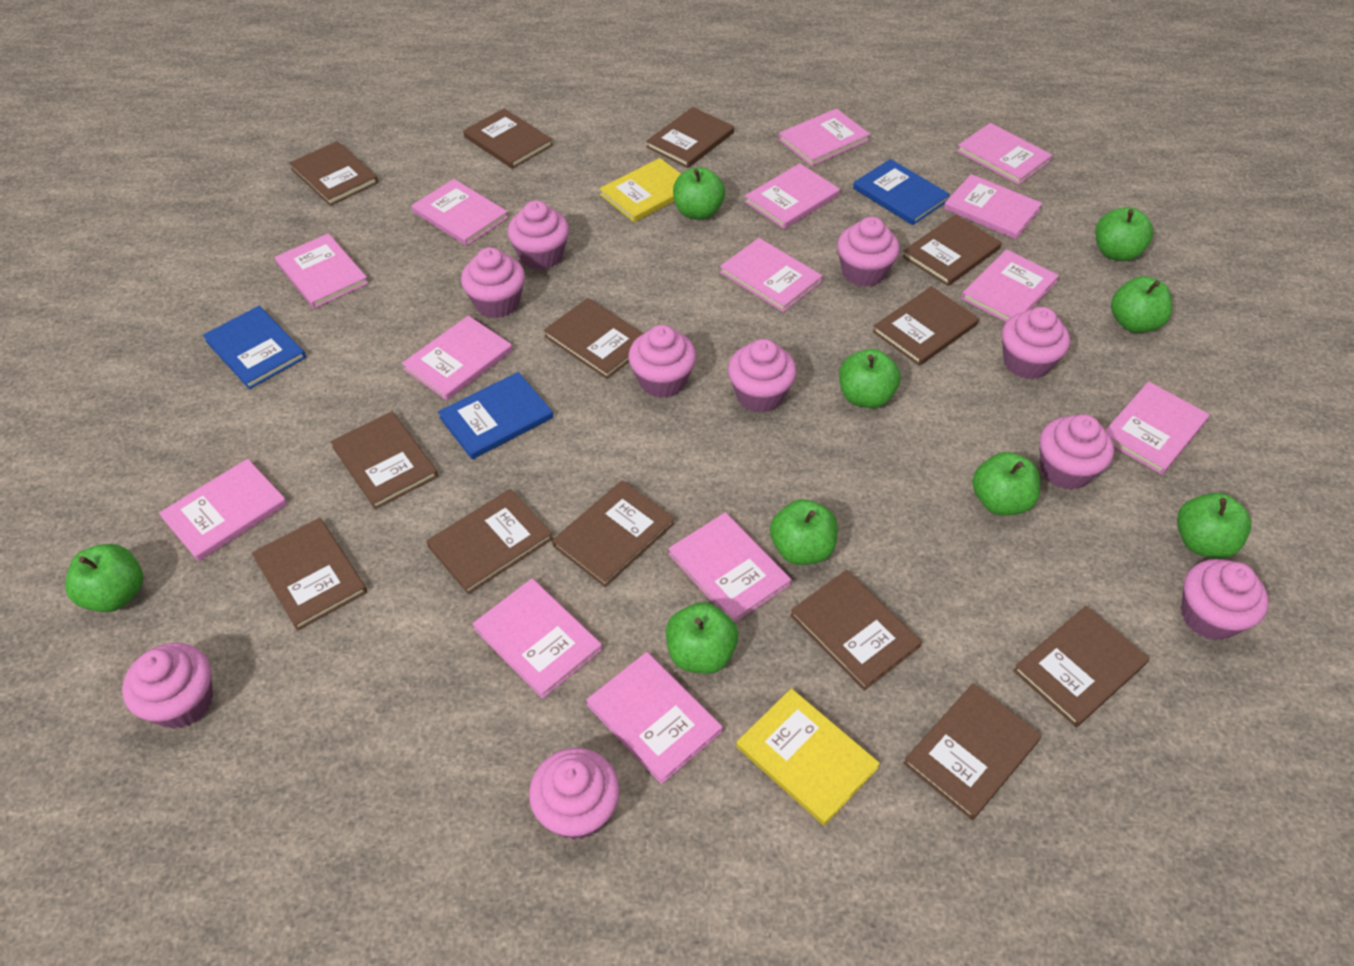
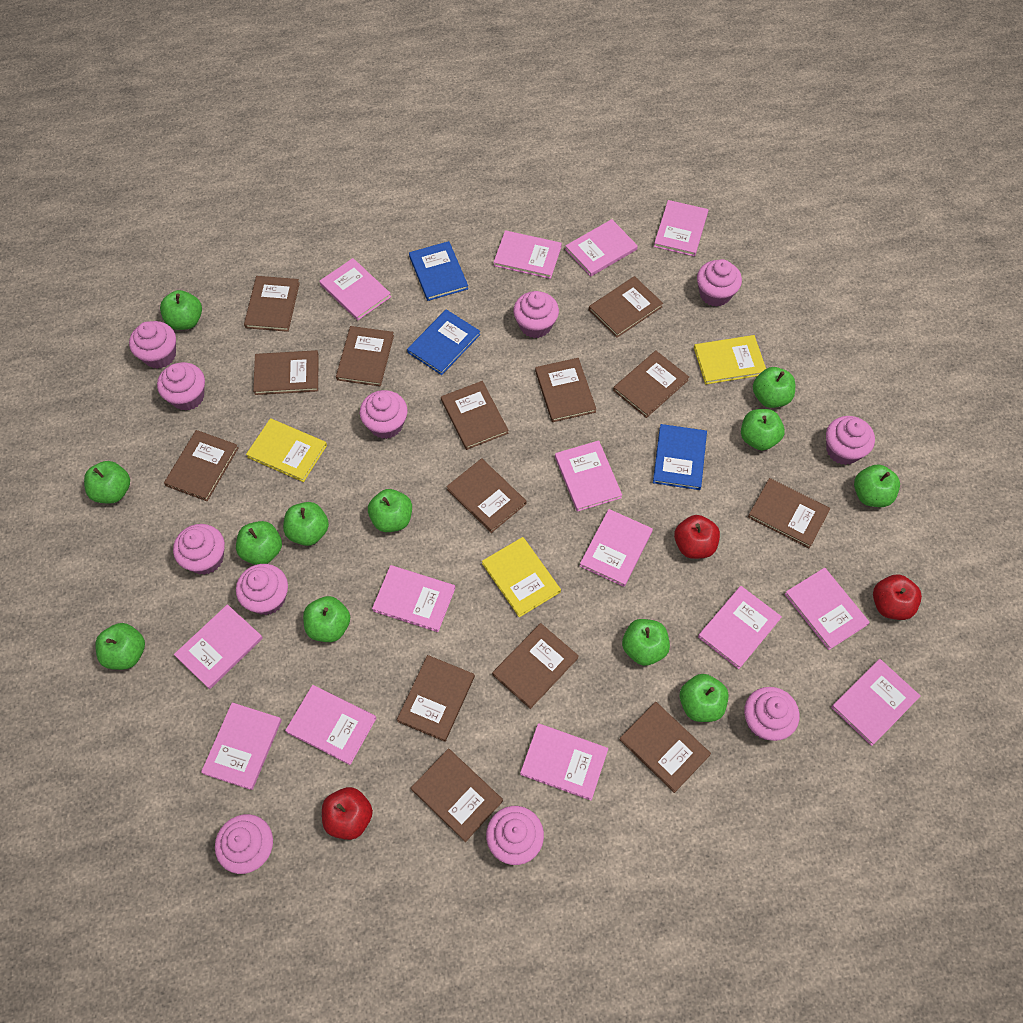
brown book: [252,518,367,631] [289,141,378,206] [330,411,438,509] [426,489,553,594] [463,109,553,169] [544,298,643,379] [552,480,675,587] [646,107,734,168] [790,570,922,691] [873,286,979,366] [902,214,1002,286] [903,683,1042,820] [1013,606,1149,727] = 13 -> [164,430,238,501] [244,276,300,332] [253,350,319,395] [336,326,394,386] [397,655,475,742] [411,749,503,842] [441,381,508,450] [446,458,526,533] [492,623,579,709] [535,358,596,422] [589,276,663,338] [613,351,689,418] [619,702,711,793] [748,478,830,548] = 14
green apple: [65,544,143,612] [666,602,738,674] [673,167,725,220] [770,499,838,565] [839,349,901,408] [972,452,1040,516] [1095,207,1153,261] [1111,276,1172,333] [1177,493,1251,559] = 9 -> [84,461,130,504] [95,623,145,670] [160,290,202,330] [236,521,282,565] [283,502,329,546] [303,596,350,642] [368,489,412,532] [622,619,670,666] [680,674,729,722] [741,409,785,451] [753,367,795,408] [854,464,900,507] = 12
pink cupcake: [122,643,213,729] [461,247,525,318] [508,200,569,270] [529,748,620,840] [628,325,696,398] [728,339,797,412] [837,217,900,287] [1002,307,1070,379] [1039,414,1114,490] [1181,559,1269,640] = 10 -> [129,321,176,369] [157,362,205,411] [173,524,225,575] [215,814,273,874] [236,564,288,615] [360,390,408,439] [486,806,544,865] [513,291,559,338] [697,259,742,307] [744,687,799,741] [826,416,875,465] = 11
red apple: none = 0 -> [322,787,373,840] [674,515,720,559] [873,574,922,620] = 3
yellow book: [599,158,681,222] [736,688,880,826] = 2 -> [246,418,327,482] [482,537,561,617] [694,335,766,385] = 3

